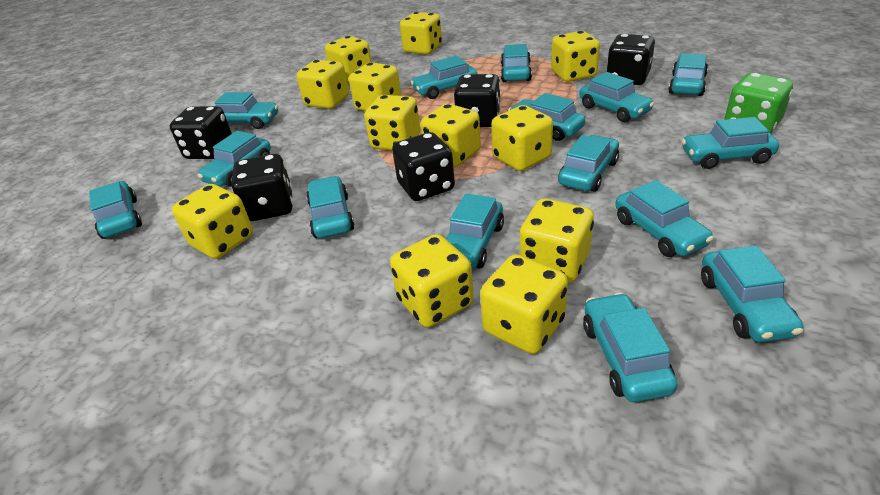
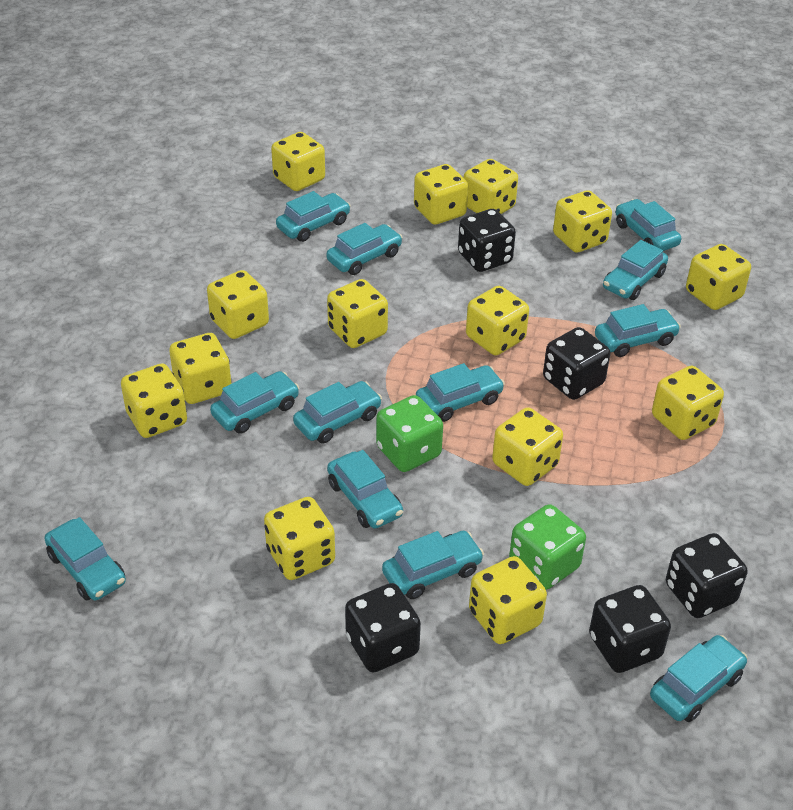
green dice: [724,73,793,133] = 1 -> [376,395,443,472] [509,504,586,590] = 2
turquoise car: [89,181,142,239] [198,131,271,187] [214,92,278,129] [306,176,355,238] [411,56,477,99] [446,194,504,269] [501,44,532,82] [508,93,585,141] [558,135,619,192] [579,72,654,122] [583,293,678,402] [615,180,714,257] [668,53,708,96] [681,117,779,169] [701,246,803,342] = 15 -> [44,517,126,601] [210,371,300,434] [276,191,351,242] [293,381,382,443] [326,223,403,275] [327,450,403,529] [382,531,484,599] [416,363,505,422] [595,304,681,357] [603,240,668,300] [616,199,681,251] [650,635,748,722] = 12
yellow dice: [172,184,253,259] [297,60,349,109] [325,36,372,83] [349,62,402,111] [364,95,420,150] [390,234,474,328] [400,12,442,54] [421,104,481,167] [480,255,568,354] [491,105,553,171] [520,199,594,283] [551,31,600,82] = 12 -> [121,363,187,438] [169,333,232,404] [207,270,269,339] [264,497,335,580] [271,132,325,191] [327,279,388,348] [414,164,468,225] [463,159,518,214] [466,286,529,355] [469,556,547,644] [492,407,563,486] [553,190,612,253] [652,366,724,440] [686,244,751,310] = 14

